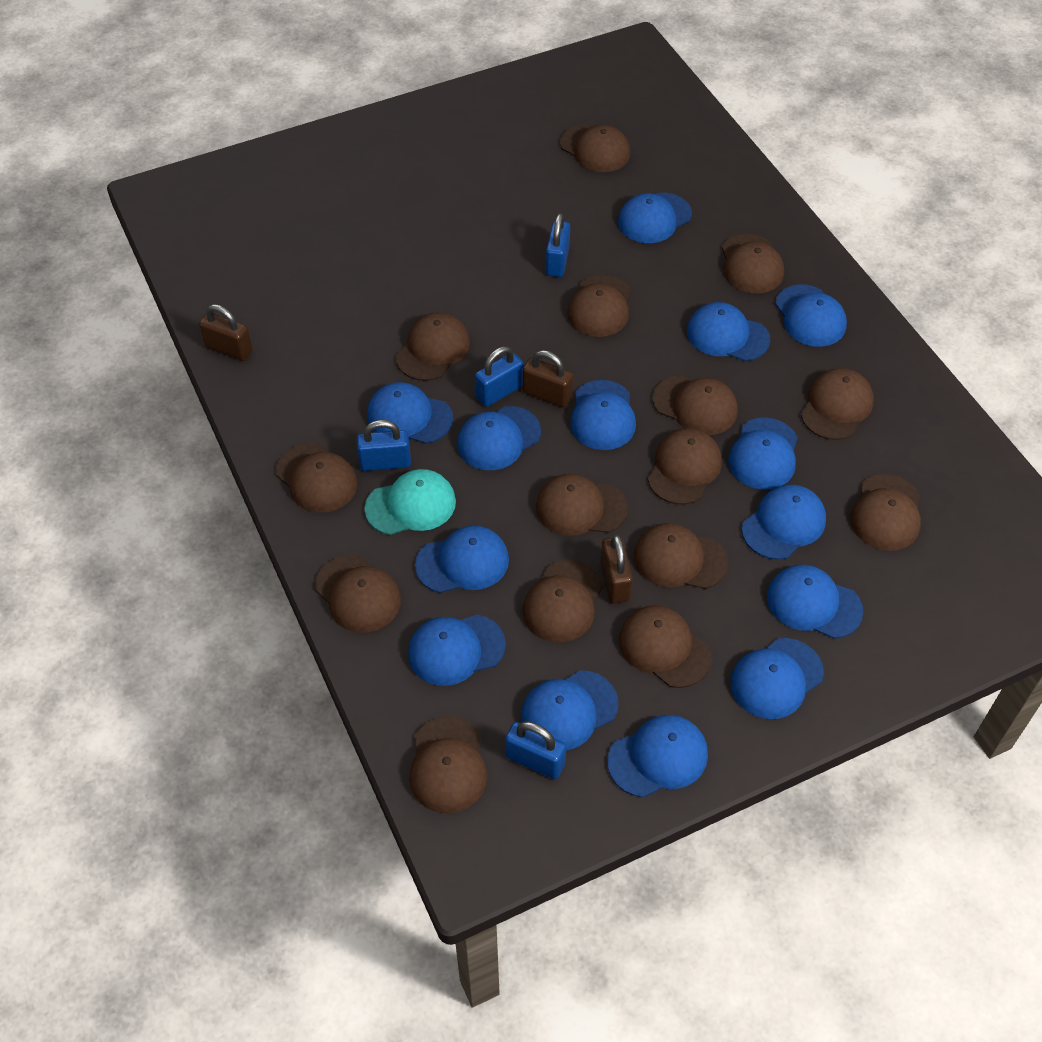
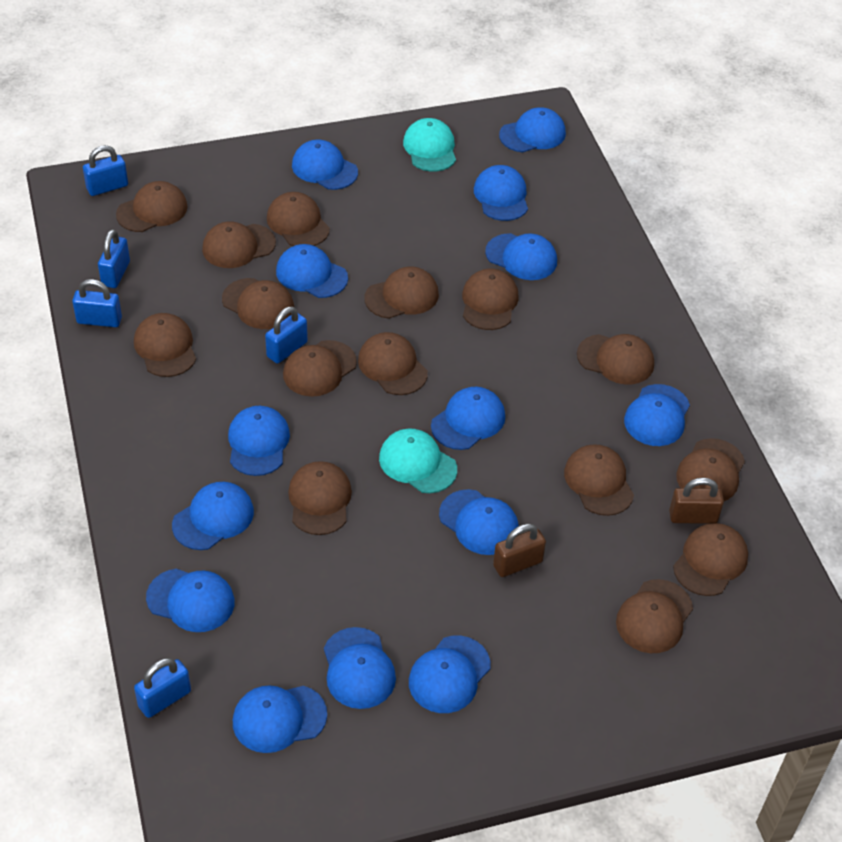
blue padlock: [357,420,411,471] [475,346,523,407] [505,721,566,779] [546,213,570,277] = 4 -> [72,279,122,327] [83,145,128,196] [98,229,130,288] [134,658,191,718] [265,306,308,363] = 5
brown padlock: [199,304,253,361] [522,350,573,408] [600,534,633,603] = 3 -> [493,524,546,577] [669,477,724,524] = 2
turquoise cap: [364,469,456,535] = 1 -> [379,429,457,493] [403,118,456,172] = 2

